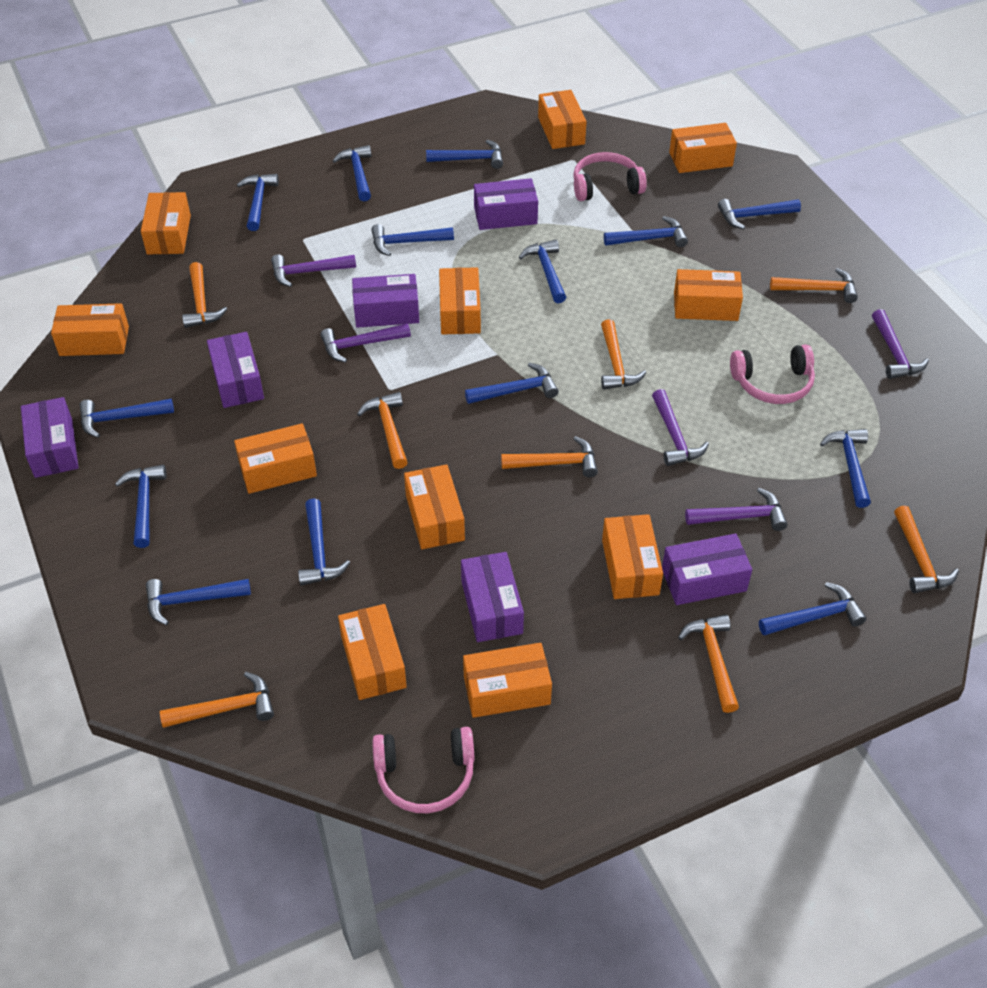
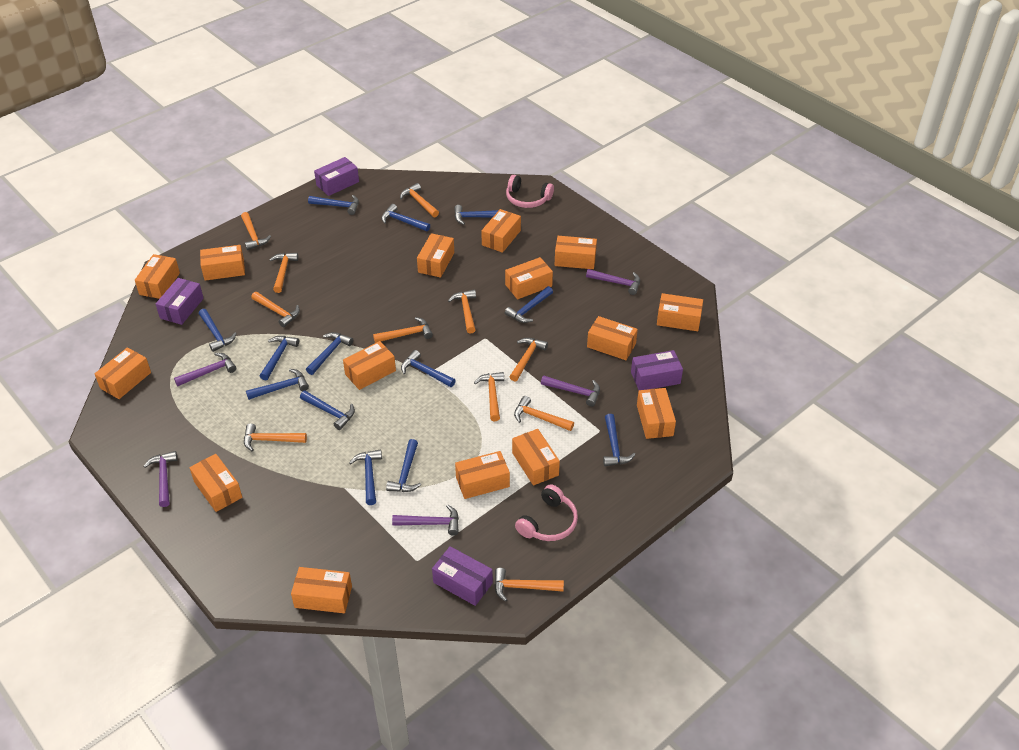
blue hammer: [80,399,174,438] [115,465,167,548] [146,579,251,625] [237,174,279,231] [298,498,350,586] [333,145,371,201] [371,224,454,256] [426,140,503,169] [465,363,559,404] [519,240,566,303] [604,216,688,247] [718,199,801,229] [759,582,867,636] [820,429,871,508] = 14 -> [199,309,237,352] [246,369,309,400] [260,336,299,380] [300,391,355,430] [306,332,353,375] [308,195,359,215] [349,449,382,505] [381,204,430,231] [386,439,421,492] [401,350,456,387] [454,205,506,225] [505,286,553,323] [603,414,636,466] = 13
orange box: [51,303,129,356] [141,192,191,254] [234,423,317,494] [338,604,407,700] [404,464,465,549] [439,267,481,335] [463,643,552,718] [538,90,587,149] [602,514,663,599] [669,123,737,173] [674,269,743,321] = 11 -> [95,347,151,399] [135,254,180,299] [189,454,242,512] [200,245,245,281] [291,567,352,613] [343,341,396,390] [417,233,454,278] [455,451,510,499] [481,209,521,253] [505,257,553,299] [512,429,560,486] [555,236,597,269] [587,316,638,360] [637,388,676,439] [657,293,703,331] = 15
orange hammer: [160,672,274,728] [182,262,227,328] [357,392,408,469] [501,436,598,477] [601,319,646,390] [678,614,739,713] [770,268,858,303] [894,506,959,593] = 8 -> [241,212,271,250] [244,423,307,451] [251,292,300,327] [269,253,299,293] [373,317,433,343] [400,183,439,217] [448,290,476,333] [474,372,504,421] [494,568,564,602] [509,338,548,382] [514,396,574,431] = 11
pink headphones: [372,727,475,813] [573,152,647,201] [730,344,815,404] = 3 -> [506,175,554,208] [515,484,578,541] = 2
purple box: [21,397,78,478] [207,332,264,408] [352,274,419,328] [461,552,524,642] [474,178,538,230] [662,534,752,605] = 6 -> [156,278,204,325] [314,157,359,196] [432,546,493,606] [631,350,683,390] = 4

